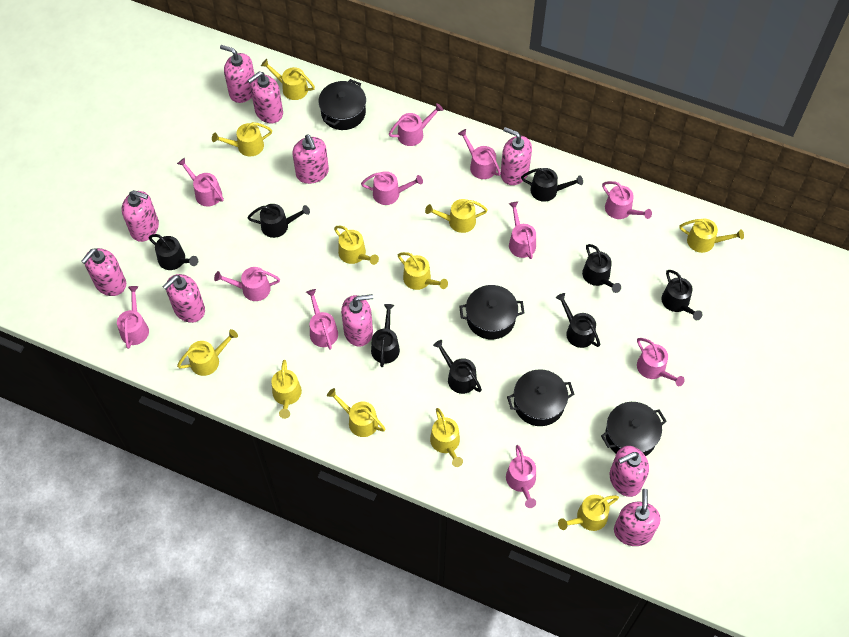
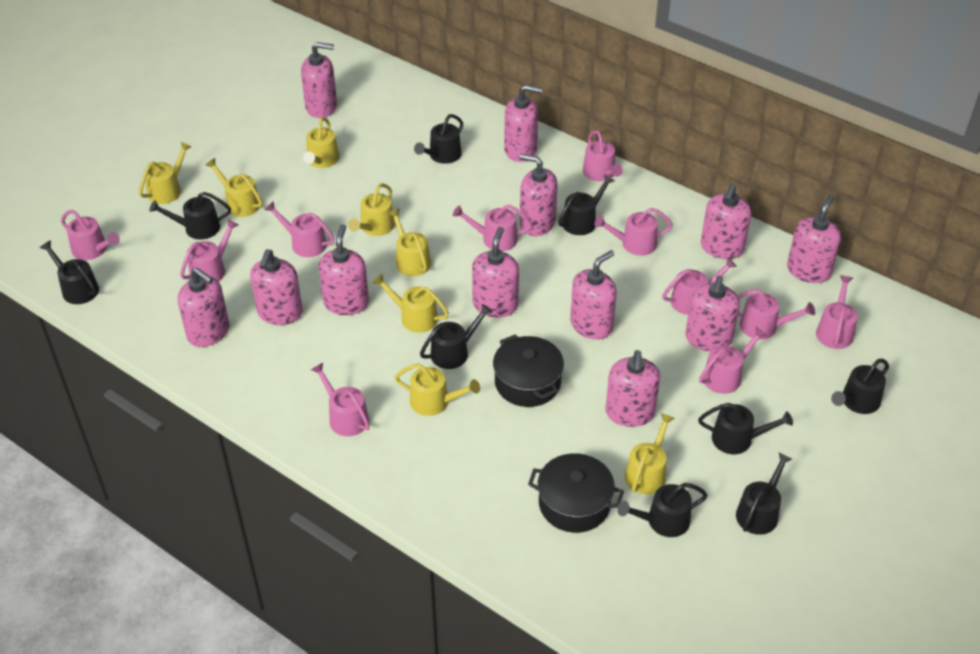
black pot: [318,79,366,130] [459,285,524,339] [507,369,575,426] [601,402,666,456] = 4 -> [493,334,564,407] [528,453,624,533] = 2
black watering can: [149,234,198,270] [248,204,310,238] [371,304,400,367] [433,340,482,394] [521,168,583,202] [556,293,601,348] [582,244,621,293] [661,270,703,320] = 8 -> [40,240,99,304] [149,192,231,240] [414,114,463,164] [420,304,493,369] [558,175,615,235] [617,483,708,537] [698,403,793,454] [736,452,792,535] [831,359,889,414] = 9
pink soap dispenser: [81,248,126,296] [122,190,159,242] [162,274,205,323] [220,45,255,103] [248,71,283,123] [292,134,329,184] [341,294,373,347] [500,127,532,185] [610,446,649,497] [614,489,660,546] = 10 -> [178,268,229,347] [250,249,303,325] [301,42,337,118] [318,224,369,315] [472,227,519,318] [504,85,543,162] [519,154,558,236] [570,250,617,340] [605,350,660,427] [685,275,740,352] [701,184,751,259] [787,195,841,283] = 12
yellow watering can: [177,329,238,376] [212,122,272,156] [261,59,315,100] [271,360,302,419] [327,388,386,437] [334,226,379,265] [398,252,448,290] [425,199,488,233] [430,408,463,467] [558,495,619,531] [679,219,744,253] = 11 -> [139,142,192,204] [206,158,262,217] [303,117,339,168] [348,183,395,236] [373,274,449,333] [388,209,431,276] [395,364,480,416] [625,413,674,494] = 8

